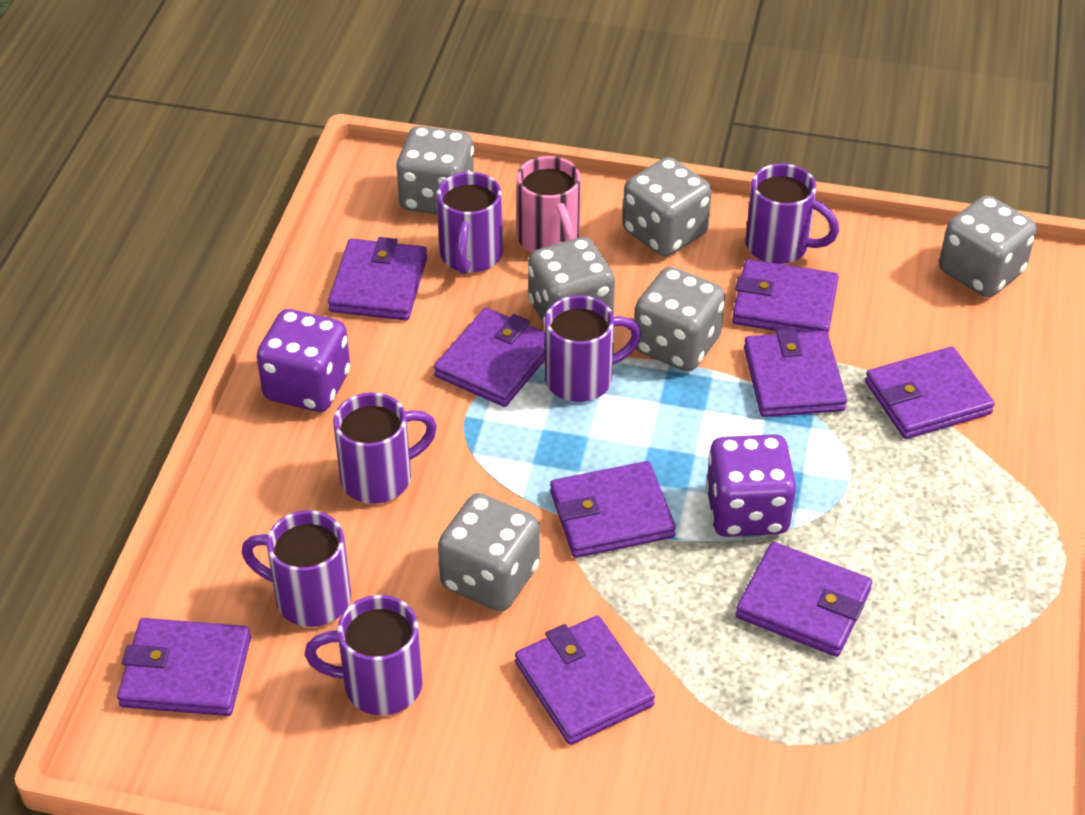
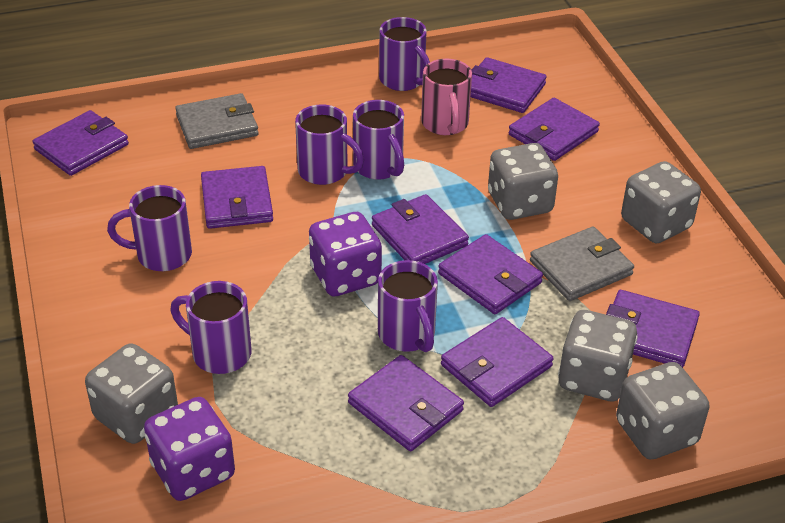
grey dice: [396,126,474,215] [438,493,540,611] [528,237,615,326] [623,157,712,257] [634,267,725,371] [939,195,1037,297] = 6 -> [85,343,178,444] [488,143,558,220] [558,310,638,402] [616,362,709,459] [621,161,701,243] = 5
grey wallet: none = 0 -> [175,93,259,149] [530,227,634,301] = 2

